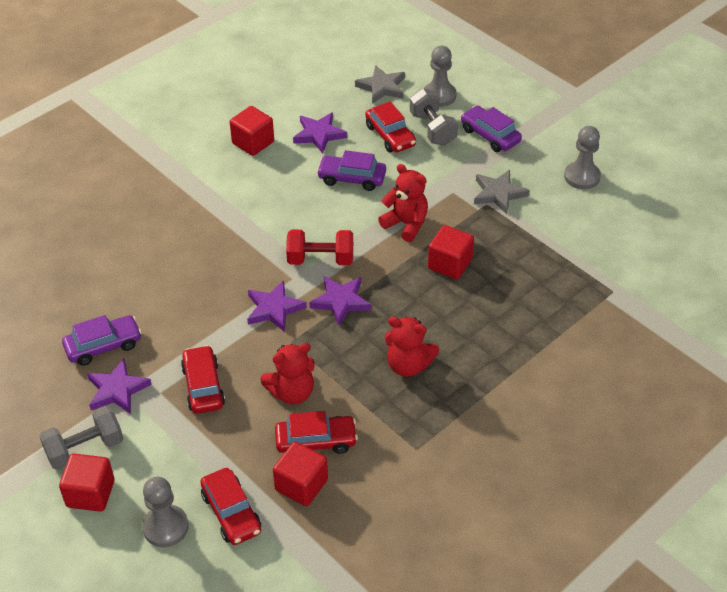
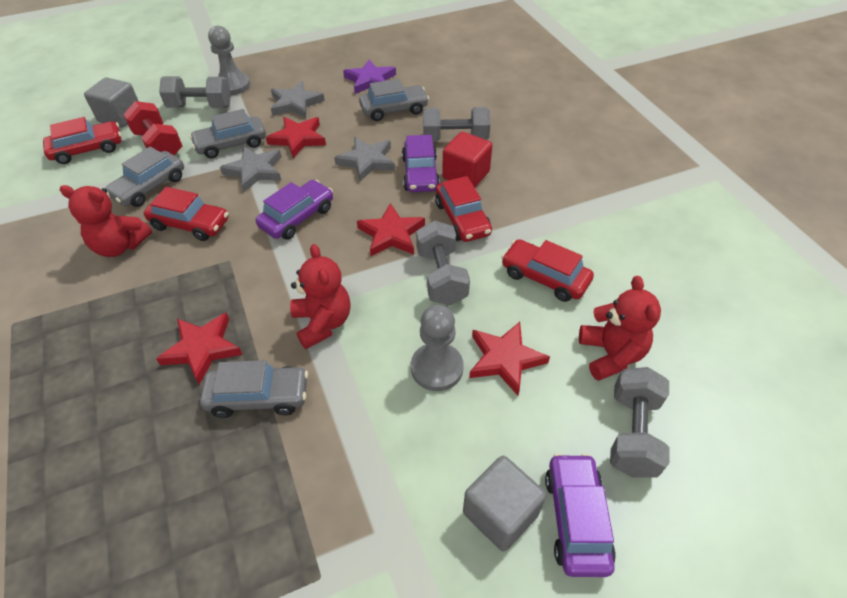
grey car: none = 0 -> [105,147,184,207] [189,109,266,158] [200,360,308,418] [359,79,429,121] = 4
grey cube: none = 0 -> [84,77,138,128] [463,456,546,552] = 2
grey dumbbell: [39,406,123,470] [410,88,458,146] = 2 -> [159,76,231,108] [416,221,470,305] [423,107,490,142] [610,367,670,478] = 4
grey pawn: [142,477,189,547] [424,46,457,107] [564,126,601,189] = 3 -> [208,26,250,95] [411,305,464,391] = 2
grey star: [355,65,405,104] [474,170,529,214] = 2 -> [220,146,281,192] [271,81,325,118] [334,137,395,182] = 3
purple star: [87,359,152,414] [247,280,307,332] [293,112,347,153] [309,276,371,325] = 4 -> [343,59,396,94] = 1
red cube: [59,454,114,512] [230,106,274,156] [273,442,328,506] [428,225,474,279] = 4 -> [442,132,492,188] = 1
red star: none = 0 -> [156,313,243,385] [266,117,326,158] [357,203,425,256] [469,322,550,396] = 4

